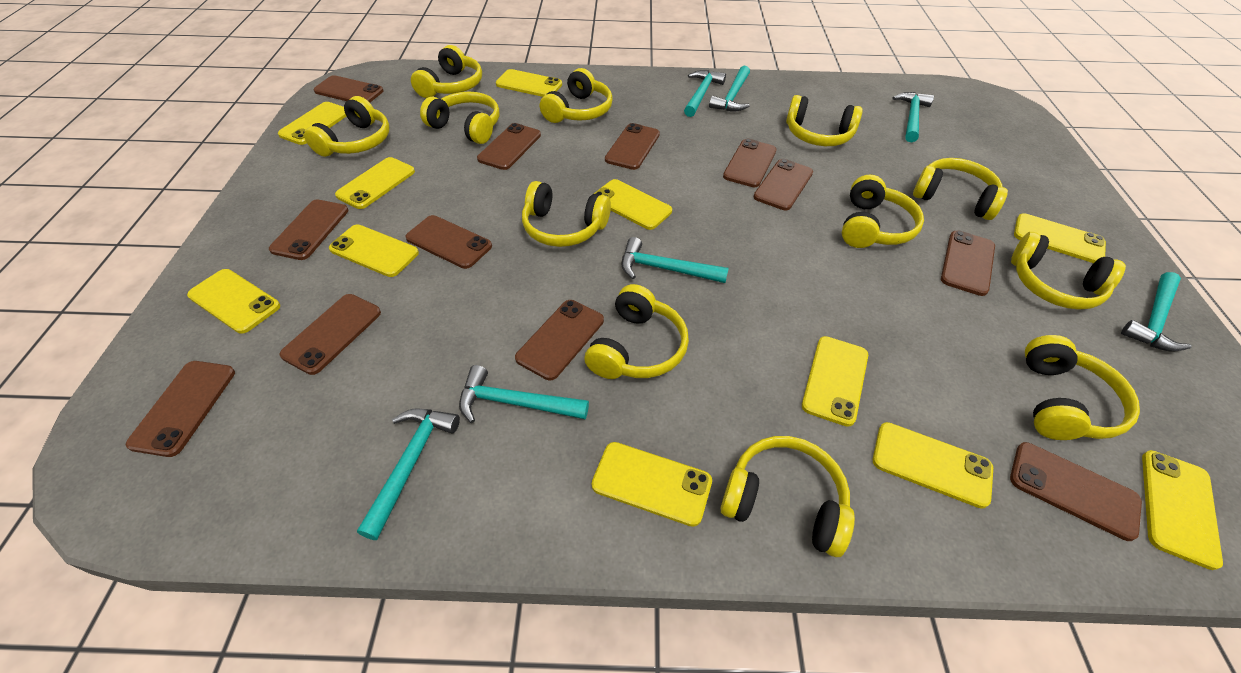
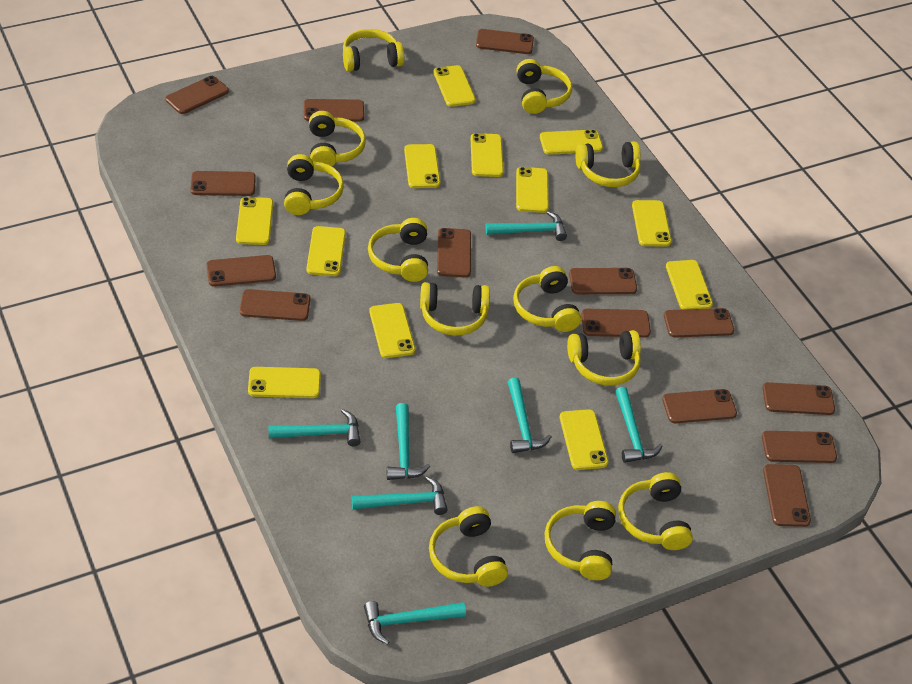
brown phone: [126,361,235,457] [269,199,348,260] [279,294,381,375] [314,75,383,103] [405,215,492,269] [477,123,541,170] [515,300,604,380] [605,123,660,170] [723,139,776,187] [754,159,813,210] [941,231,995,296] [1010,442,1142,541] = 12 -> [165,76,229,114] [190,171,256,196] [206,255,276,287] [240,289,310,321] [304,99,364,122] [437,228,471,277] [476,29,534,54] [569,268,637,294] [581,309,651,338] [662,389,737,423] [664,308,734,338] [762,382,835,415] [762,431,837,463] [763,464,811,527] = 14
yellow phone: [187,269,280,334] [278,102,347,145] [329,224,419,277] [335,157,415,209] [496,69,562,97] [592,442,712,527] [594,179,672,230] [802,336,868,427] [873,422,993,509] [1014,213,1106,263] [1142,450,1223,570] = 11 -> [236,197,273,245] [248,367,321,398] [306,226,346,276] [369,303,415,358] [404,144,440,188] [433,65,476,107] [471,133,504,177] [516,167,549,213] [540,129,603,155] [560,409,609,470] [632,200,672,247] [666,260,713,310] = 12

